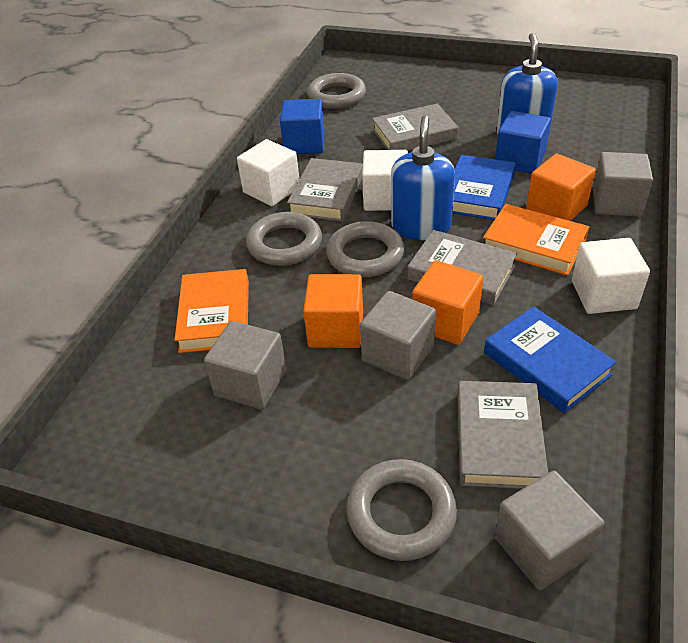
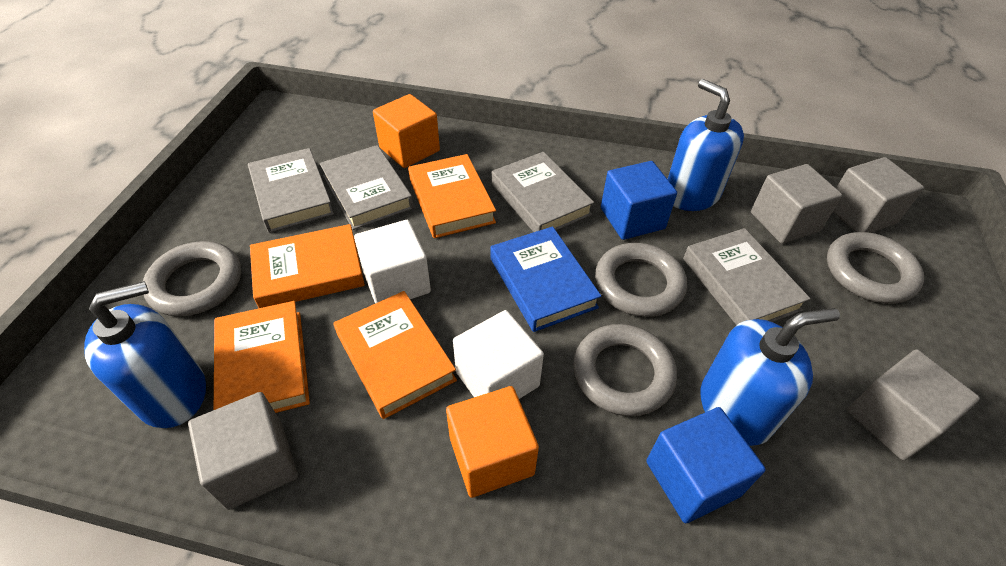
blue book: [453,155,516,220] [484,306,616,413] = 2 -> [490,226,601,332] = 1
blue soap dispenser: [391,116,455,240] [497,33,558,134] = 2 -> [84,281,206,428] [668,79,744,211] [700,308,840,446] = 3
orange book: [175,269,249,353] [483,204,589,276] = 2 -> [214,301,310,413] [250,224,365,308] [334,291,457,419] [408,154,496,238] = 4
orange cube: [303,274,363,348] [412,260,483,345] [526,153,596,221] = 3 -> [373,94,440,168] [446,386,539,498] = 2
white cube: [237,139,299,206] [362,150,408,211] [572,238,650,314] = 3 -> [354,220,431,304] [453,310,544,399] = 2

